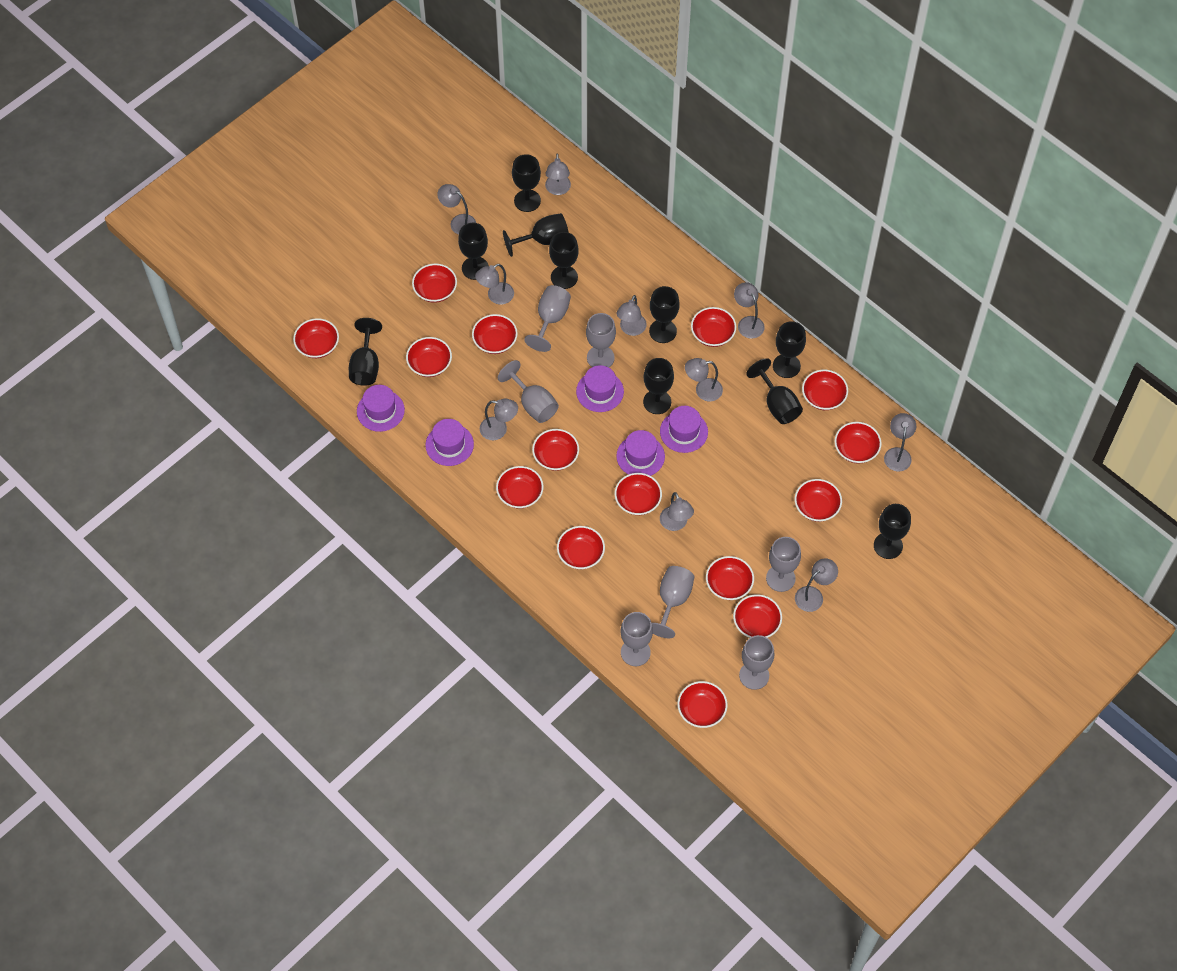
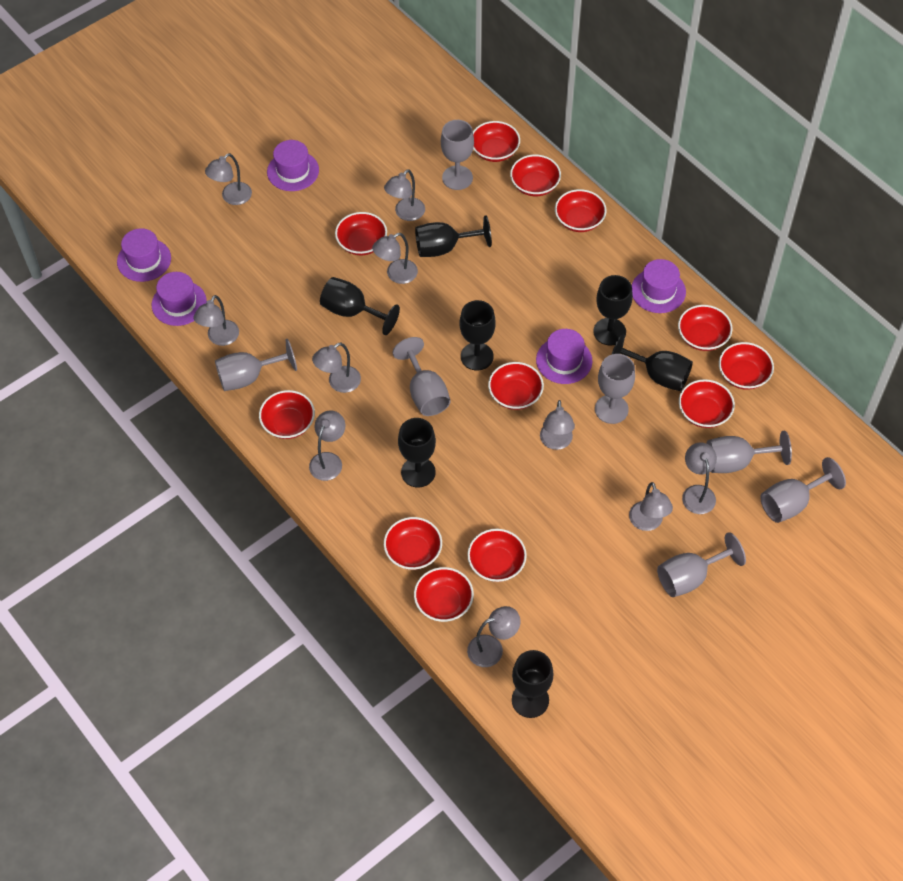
black goblet: [349,318,382,386] [458,223,489,280] [503,213,569,257] [512,154,541,212] [549,232,579,289] [643,358,674,414] [649,286,680,343] [746,358,803,424] [773,321,806,378] [874,504,911,559] = 10 -> [320,277,400,335] [398,418,436,487] [415,215,492,257] [460,300,496,370] [512,650,554,718] [593,275,633,346] [611,333,693,391] = 7
red bowl: [293,318,339,358] [406,337,452,377] [412,264,457,303] [472,314,518,354] [496,466,544,509] [532,429,579,471] [557,526,605,569] [615,473,662,515] [678,681,728,728] [691,307,736,347] [706,556,754,600] [733,594,782,638] [795,479,842,522] [802,370,848,410] [834,422,882,463] = 15 -> [259,390,315,439] [335,212,387,255] [384,517,442,570] [414,567,474,622] [467,529,527,582] [473,121,520,162] [488,362,544,410] [510,155,561,196] [555,189,607,232] [678,305,733,351] [679,379,735,428] [719,342,774,390] = 12

